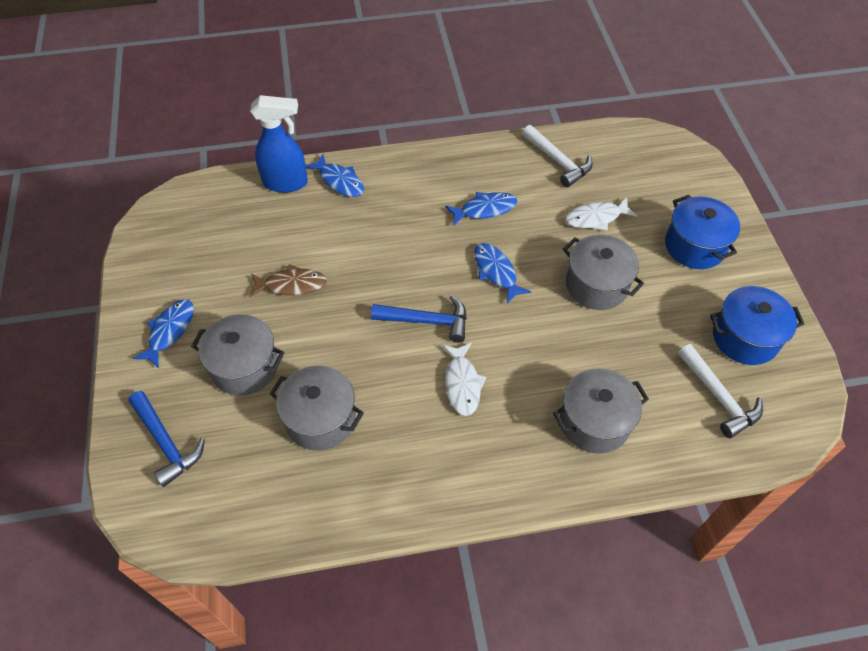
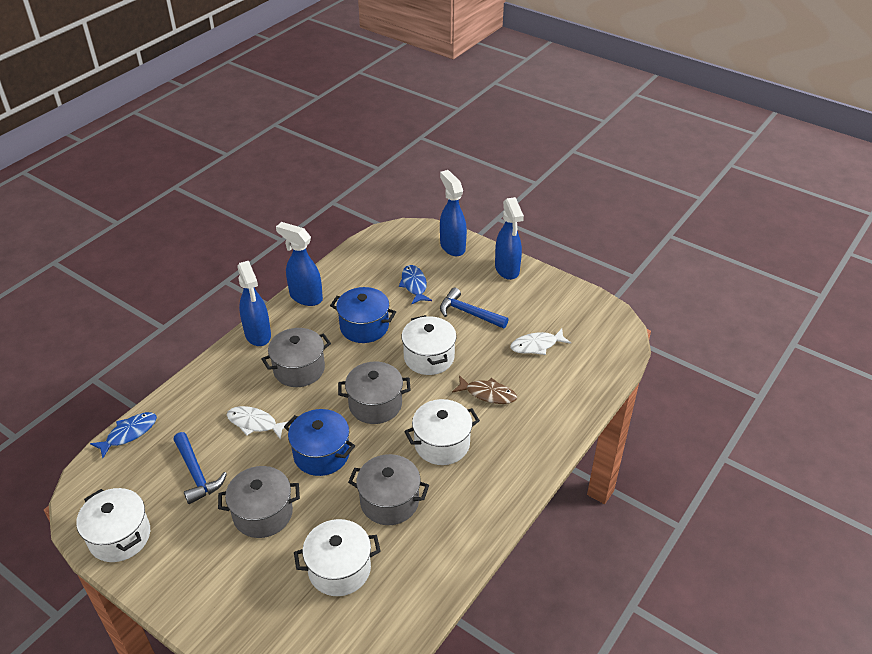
blue fish: [133,299,194,369] [306,154,364,197] [445,192,517,226] [474,243,531,304] = 4 -> [90,412,157,458] [399,265,432,304] = 2
blue spray bottle: [250,95,308,193] = 1 -> [237,261,271,346] [276,222,323,306] [440,170,467,256] [495,197,524,280] = 4
white hammer: [522,125,593,187] [678,344,763,438] = 2 -> none = 0
white pot: none = 0 -> [76,488,150,562] [294,519,381,596] [402,315,457,375] [404,399,480,465] = 4

